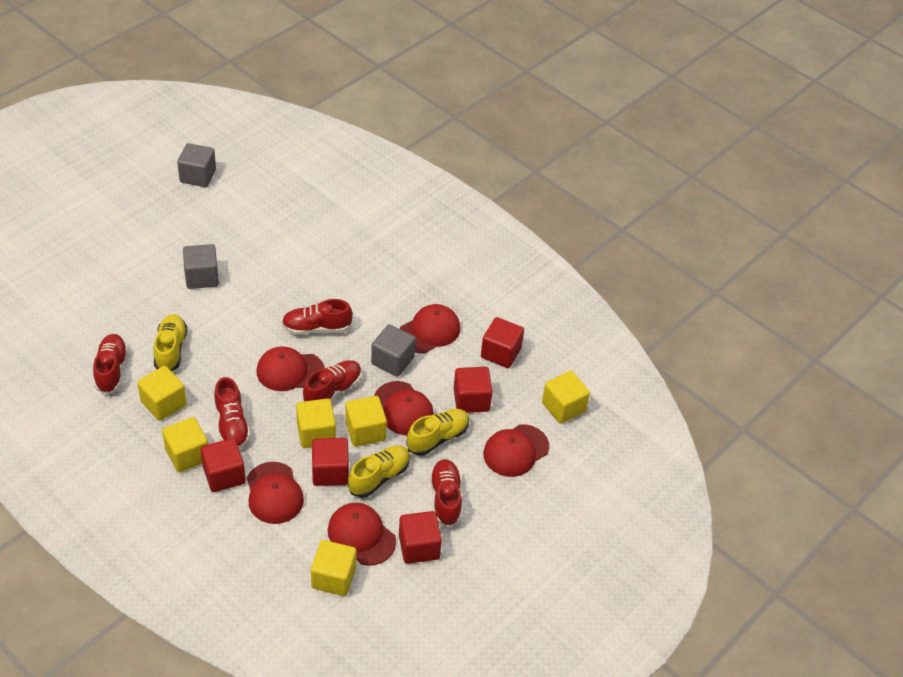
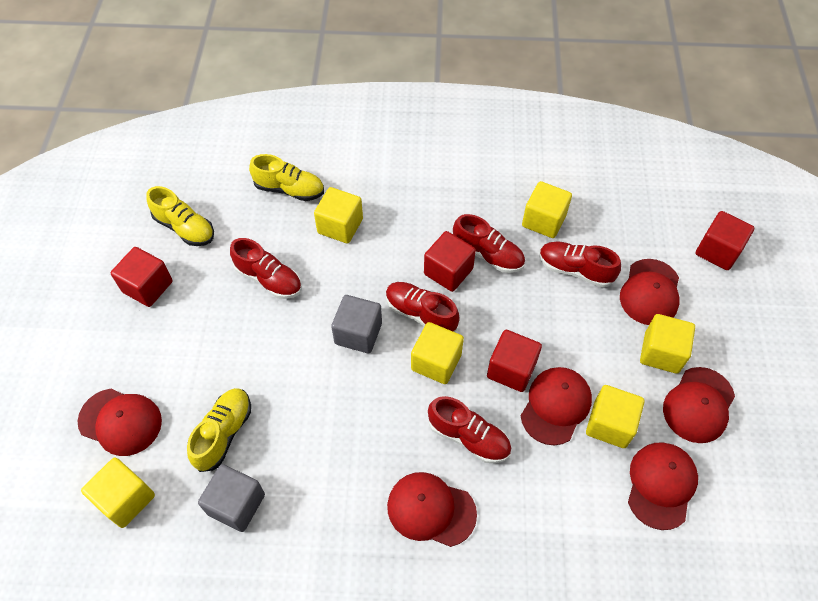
grey cube: [177,143,216,187] [183,244,219,289] [371,324,416,377] = 3 -> [198,464,265,532] [331,295,382,353] = 2
red cube: [201,438,246,492] [312,438,349,486] [399,511,442,564] [454,367,493,413] [481,317,524,368] = 5 -> [111,247,173,307] [424,231,476,292] [487,330,542,392] [695,211,754,270] = 4

